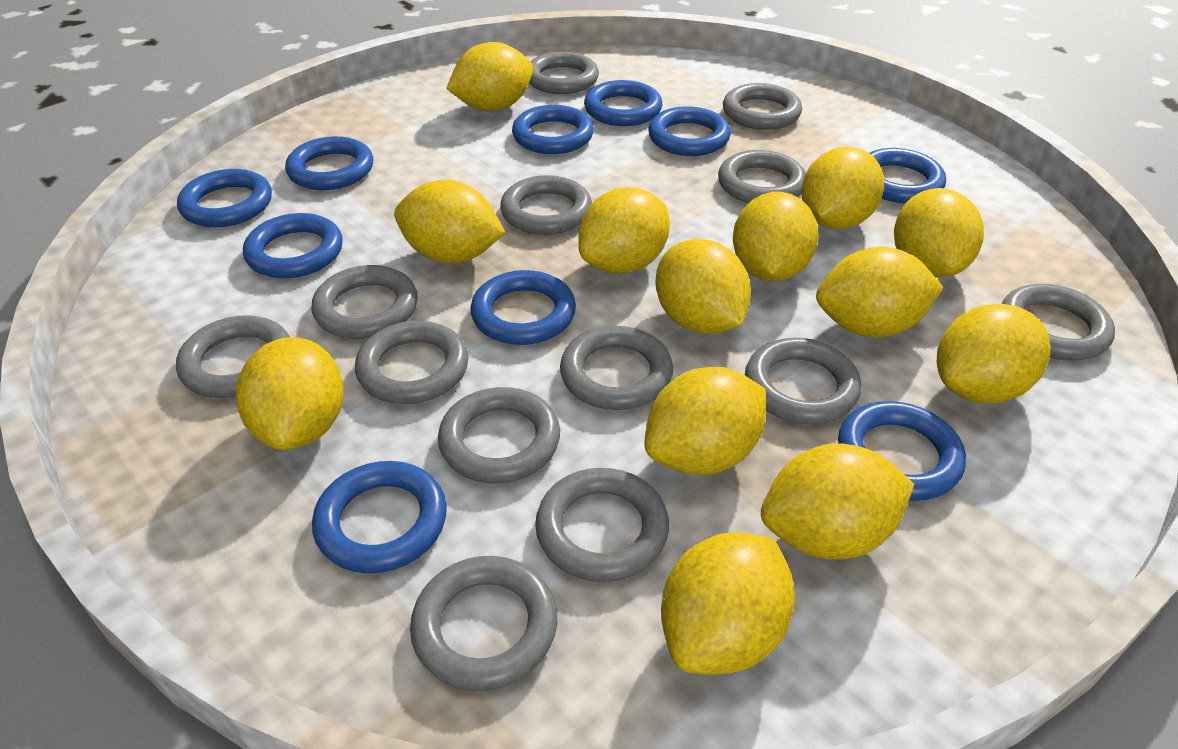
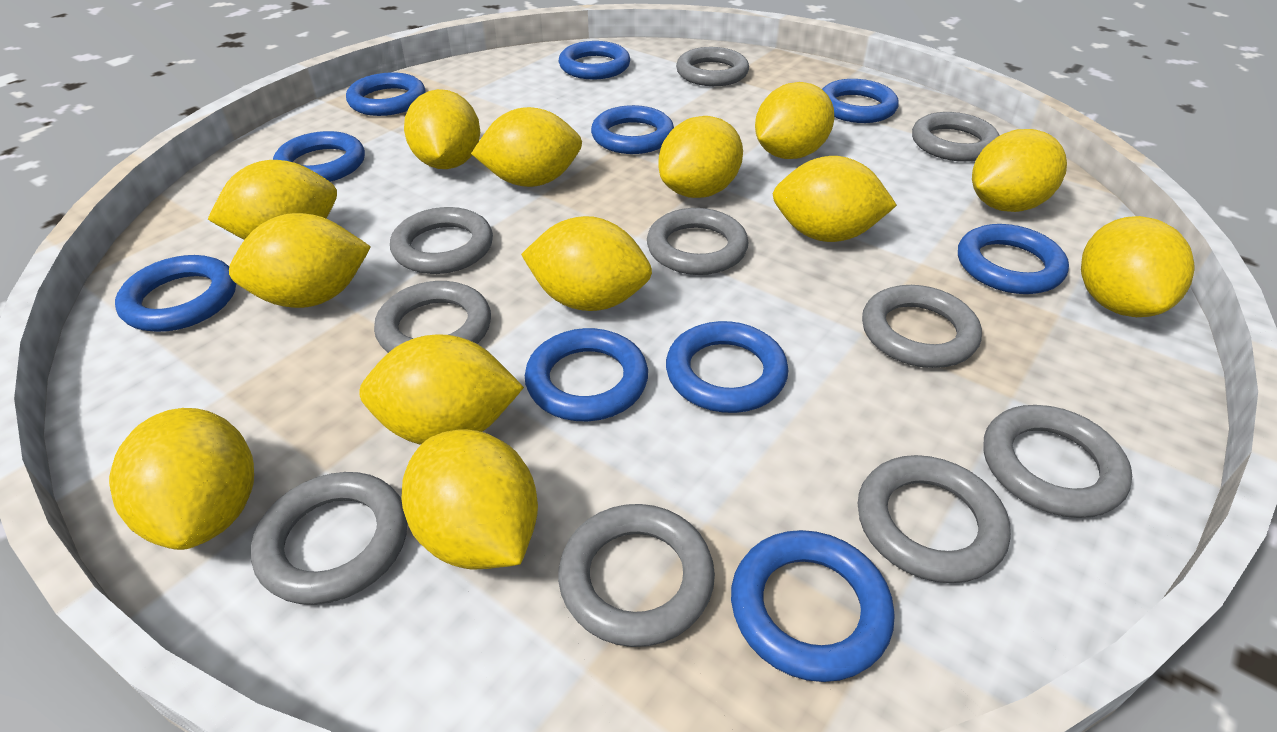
grey ring: [176,315,290,398] [311,265,418,339] [355,321,468,404] [410,556,557,691] [438,387,560,483] [500,175,592,235] [529,52,599,94] [535,468,669,582] [560,326,673,410] [718,150,806,203] [723,83,802,130] [745,338,861,424] [1001,284,1115,361] = 13 -> [251,472,407,605] [374,281,491,353] [390,207,493,274] [558,504,715,647] [647,208,748,275] [676,47,749,86] [858,455,1011,583] [862,285,982,368] [912,112,1000,162] [983,405,1132,518] = 10

